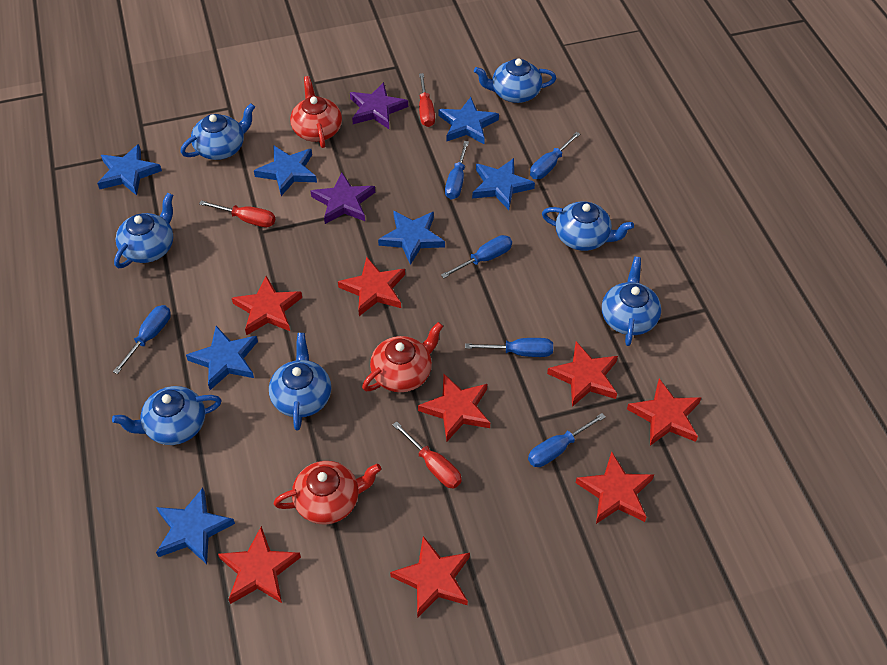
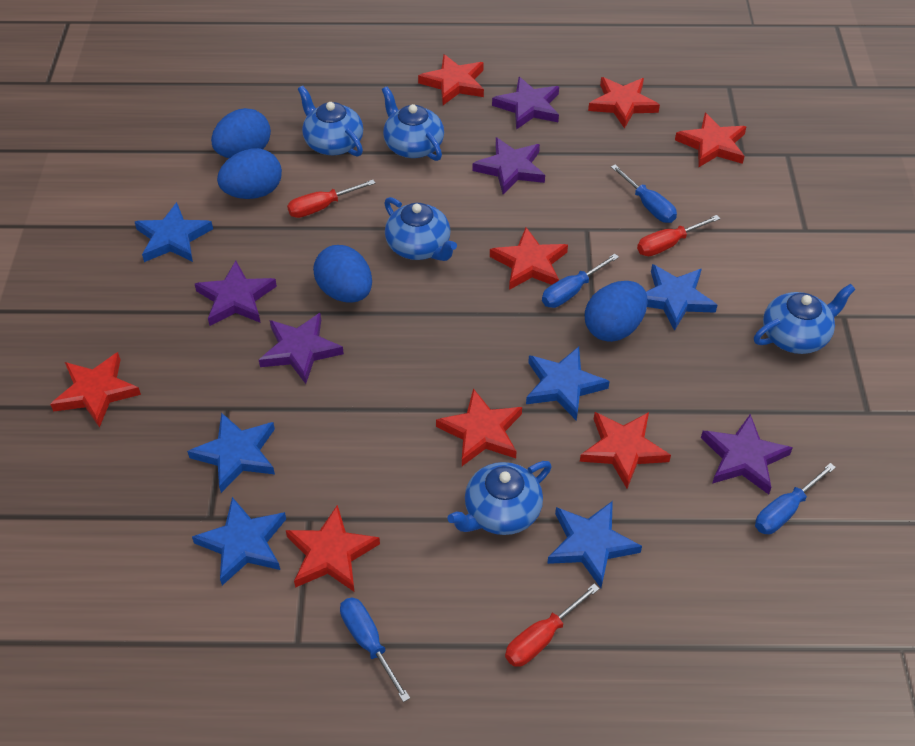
blue egg: none = 0 -> [211,108,271,158] [217,148,282,199] [313,245,372,303] [585,281,648,342] = 4
blue screwdriver: [113,305,171,374] [441,235,512,278] [445,141,469,199] [465,338,553,357] [528,413,606,467] [530,132,580,179] = 6 -> [340,597,410,702] [542,254,619,308] [611,165,677,223] [755,463,836,534] = 4
blue star: [97,144,162,196] [156,488,235,564] [186,326,258,390] [254,145,317,196] [378,211,445,265] [439,97,499,144] [472,158,535,210] = 7 -> [135,202,213,262] [187,412,275,493] [192,497,286,585] [526,347,610,421] [547,501,642,588] [646,264,717,331] = 6
blue teapot: [112,386,222,445] [114,193,173,268] [180,103,255,160] [269,333,331,431] [474,59,556,103] [542,201,634,251] [602,257,661,346] = 7 -> [298,86,363,157] [382,86,444,161] [384,197,457,261] [448,461,552,535] [754,284,856,354] = 5
purple star: [311,172,375,224] [350,82,408,129] = 2 -> [195,261,277,326] [259,313,344,384] [473,137,545,194] [492,77,559,130] [701,414,793,494] = 5
red teapot: [274,461,381,525] [290,76,342,148] [362,322,443,392] = 3 -> none = 0

